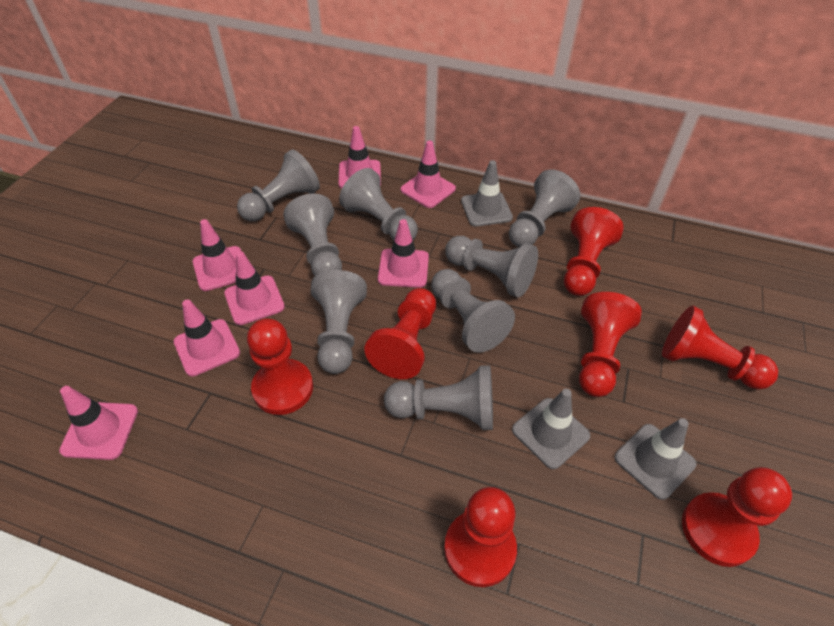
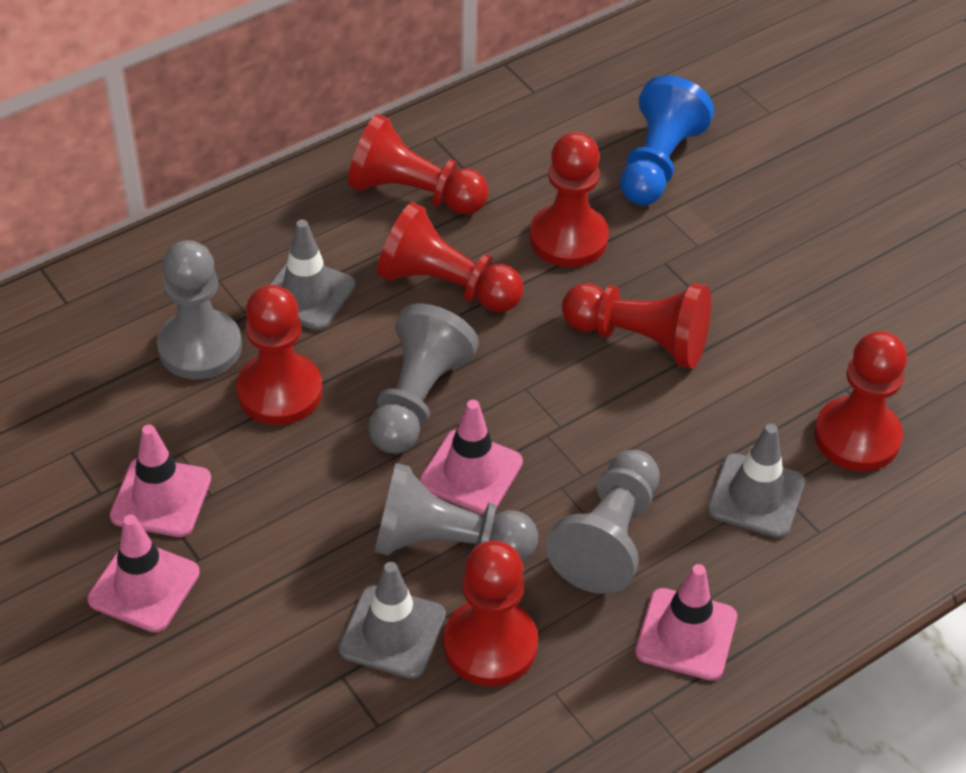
blue pawn: none = 0 -> [620,75,714,205] = 1
grey pawn: [237,149,320,221] [283,194,342,276] [311,270,367,374] [339,168,418,240] [384,365,493,430] [431,269,515,353] [445,236,538,297] [509,169,580,247] = 8 -> [157,240,242,379] [368,304,479,454] [374,463,538,562] [546,450,660,594] = 4
pink traffic cone: [59,386,138,460] [174,299,240,376] [193,219,241,291] [224,251,285,325] [338,126,381,188] [378,219,429,288] [401,141,456,208] = 7 -> [87,515,200,633] [110,425,211,537] [419,400,523,515] [635,564,737,681] = 4

